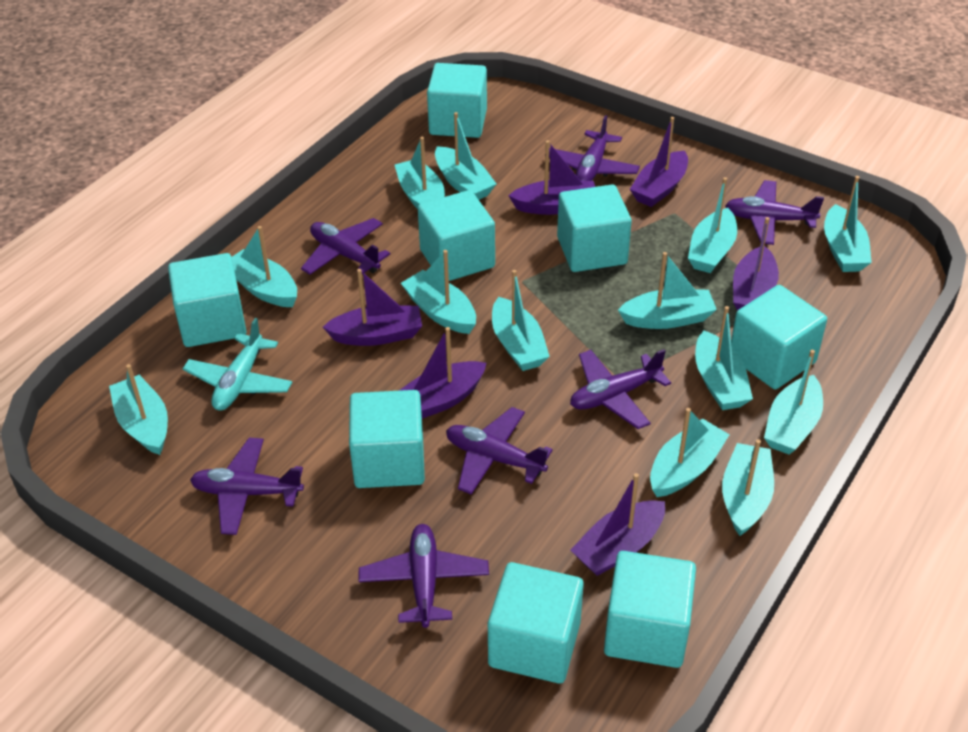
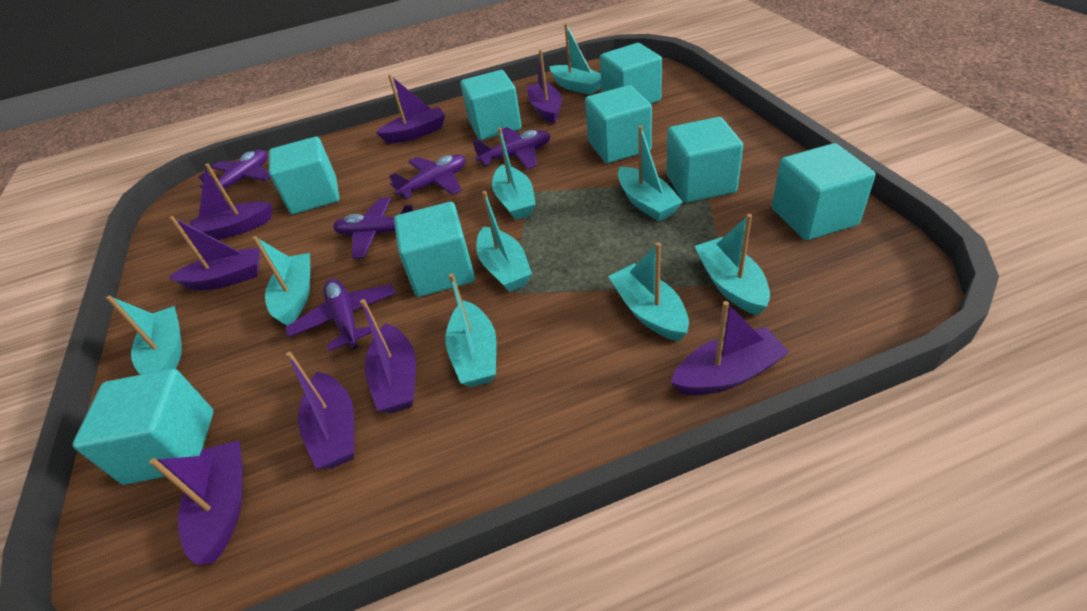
purple boat: [323,269,422,346] [399,327,486,419] [508,140,595,215] [571,473,665,576] [630,117,688,207] [733,217,779,311] = 6 -> [149,440,243,565] [169,216,260,290] [190,163,272,240] [286,352,354,469] [360,299,416,413] [376,74,445,143] [527,50,562,124] [671,301,789,395] = 8
purple plane: [190,438,304,535] [301,218,390,275] [359,524,489,628] [446,407,553,495] [549,115,640,181] [570,349,671,429] [725,180,824,245] = 7 -> [198,150,271,196] [285,279,396,351] [333,197,415,259] [389,154,465,200] [472,127,551,169] = 5
turquoise boat: [109,364,168,455] [232,226,297,307] [395,137,445,209] [401,250,476,334] [435,112,496,200] [492,270,550,371] [618,252,717,329] [650,408,730,497] [688,177,737,273] [695,306,753,410] [722,439,774,536] [764,350,823,455] [824,176,872,272] = 13 -> [106,295,182,375] [252,236,311,326] [445,273,497,387] [476,191,532,292] [492,127,536,220] [550,23,601,95] [608,242,689,341] [618,126,683,221] [695,214,770,316] = 9
turquoise plane: [183,318,292,411] = 1 -> none = 0

